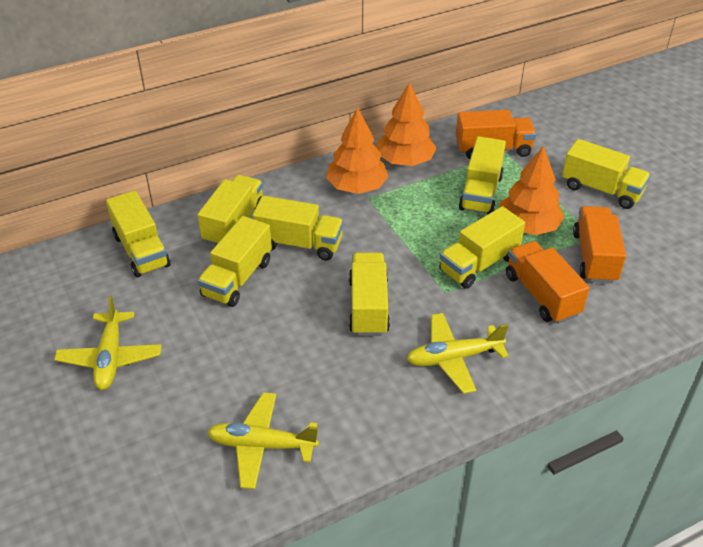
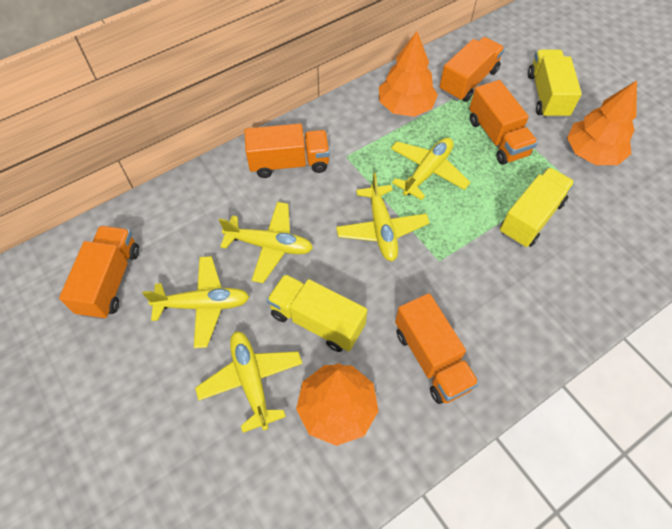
orange truck: [456,110,536,159] [506,241,590,324] [573,206,626,283] = 3 -> [59,226,139,319] [244,124,330,178] [395,293,479,404] [440,37,505,102] [469,80,538,165] = 5
yellow plane: [54,295,162,390] [207,392,319,489] [407,313,509,394] = 3 -> [142,256,249,348] [195,331,303,433] [219,202,313,283] [336,173,429,261] [391,138,470,200] = 5
yellow truck: [106,191,170,277] [197,216,272,307] [198,175,263,246] [252,196,344,260] [349,253,390,336] [439,206,525,289] [459,136,506,214] [562,139,651,209] = 8 -> [267,274,367,352] [500,167,575,247] [528,49,582,119] = 3

